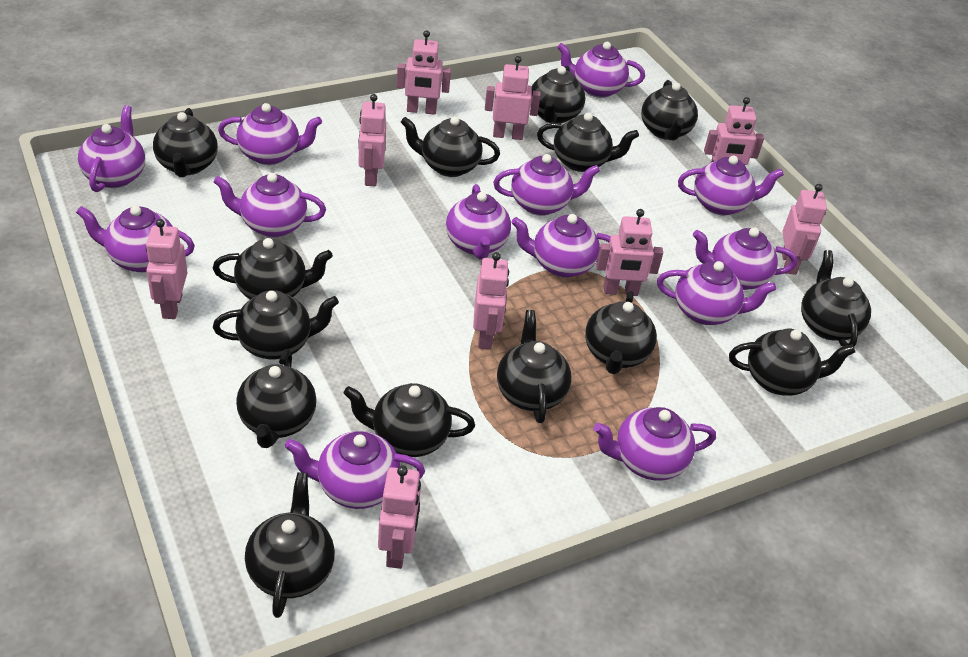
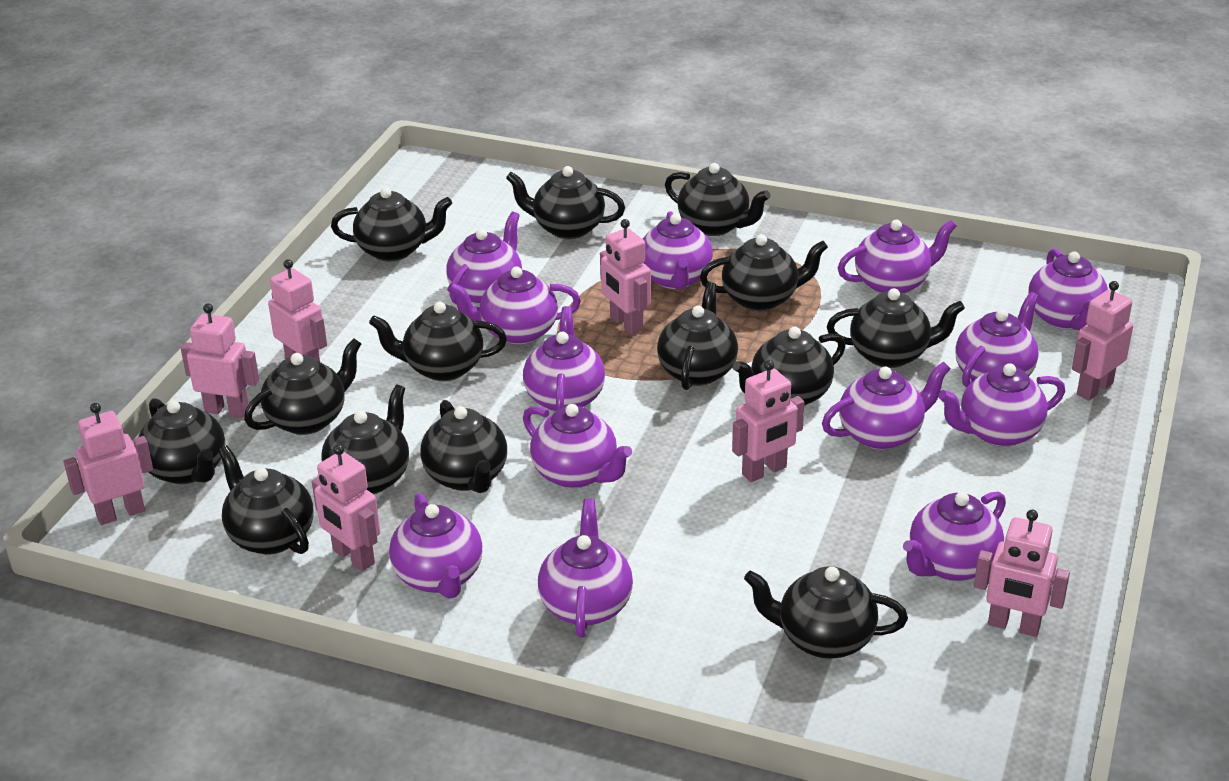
pink robot: [146,219,187,319] [358,94,386,186] [378,466,421,569] [397,30,451,115] [473,252,509,350] [485,56,541,140] [596,209,663,296] [704,97,764,165] [782,184,827,275] = 9 -> [64,403,153,525] [181,303,259,418] [268,259,327,362] [312,444,380,571] [600,219,651,335] [732,360,805,482] [974,510,1070,637] [1072,281,1133,401] = 8

